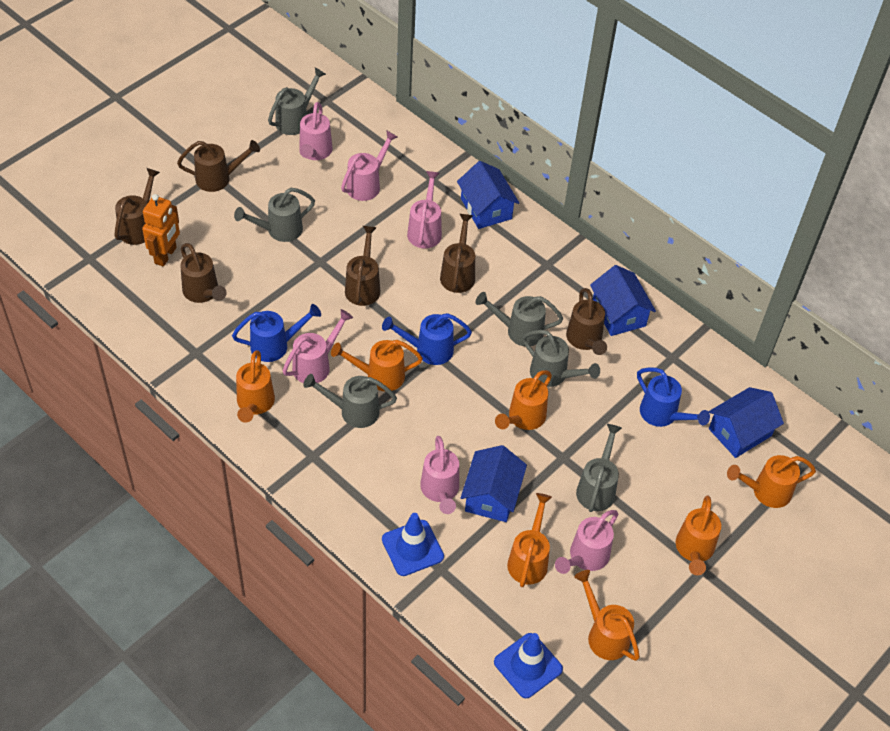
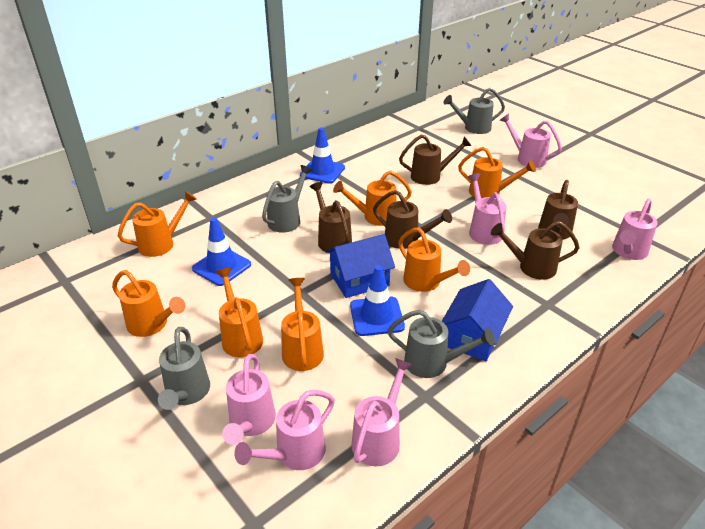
blue house: [457,161,519,229] [461,445,527,522] [590,265,656,336] [709,387,784,458] = 4 -> [326,234,395,298] [442,279,513,361] = 2
blue traffic cone: [382,513,444,576] [494,633,563,698] = 2 -> [192,218,251,286] [300,127,345,184] [350,265,405,336] = 3
blue watering can: [232,304,321,362] [382,313,472,365] [637,367,710,427] = 3 -> none = 0
brown watering can: [114,168,160,245] [177,140,260,192] [180,243,226,303] [345,226,380,306] [440,214,475,293] [566,288,607,355] = 6 -> [310,182,352,253] [373,190,452,249] [399,135,471,185] [491,221,580,280] [538,180,578,240] = 5
grey watering can: [234,188,315,242] [268,67,326,135] [303,374,397,428] [476,292,563,346] [522,330,600,387] [576,424,622,512] = 6 -> [158,327,210,410] [262,165,312,233] [388,309,495,378] [443,88,505,134] = 4
orange robot: [142,194,180,267] = 1 -> none = 0

